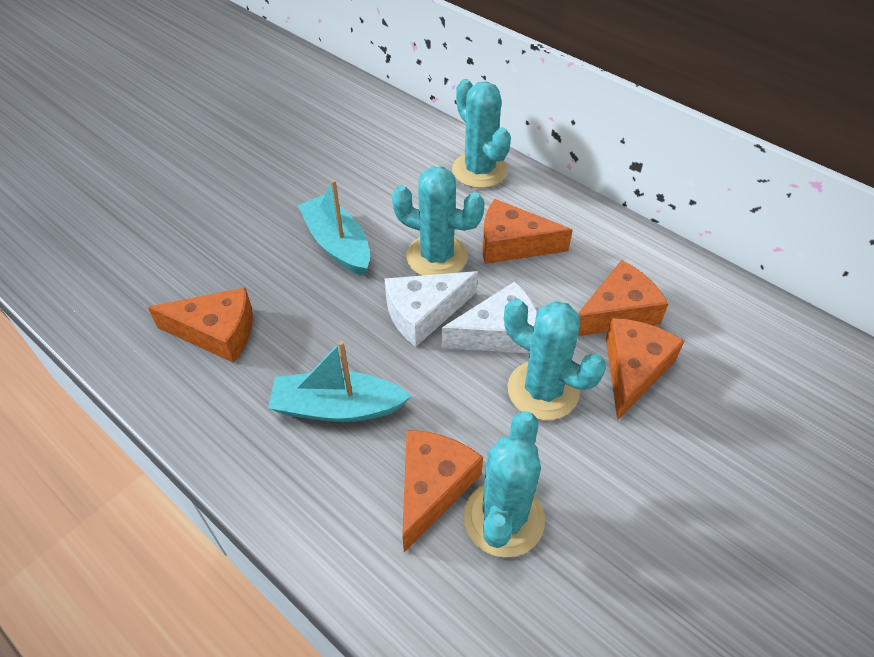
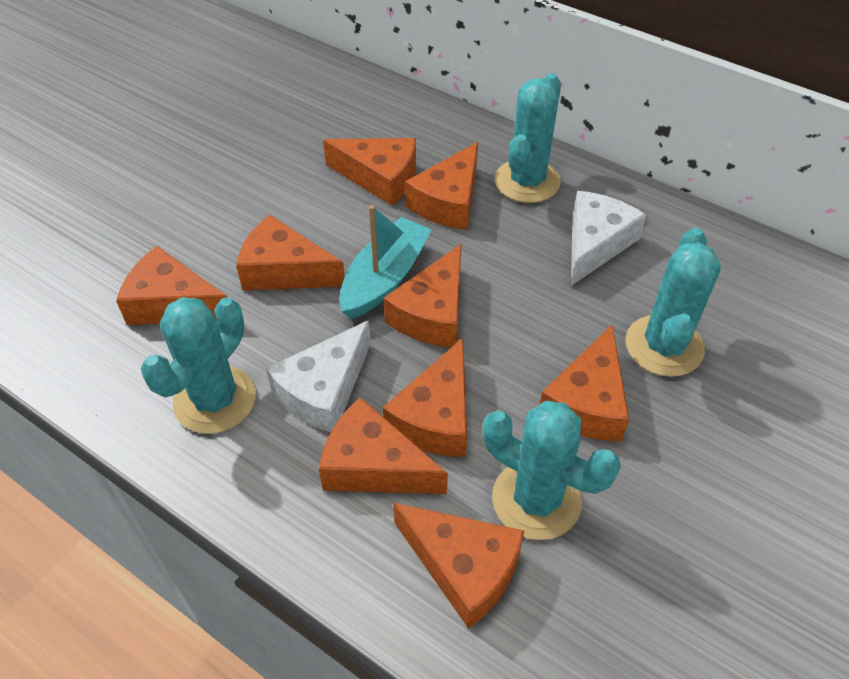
orange cheese: [148,287,253,363] [402,430,483,552] [482,199,573,264] [578,260,669,336] [606,318,684,421] = 5 -> [116,246,228,325] [236,215,345,290] [319,397,448,494] [323,138,416,206] [382,338,467,457] [383,244,461,347] [393,503,524,629] [405,142,478,230] [540,325,629,442] = 9
turquoise boat: [268,340,411,422] [298,179,370,276] = 2 -> [339,205,432,319] = 1

